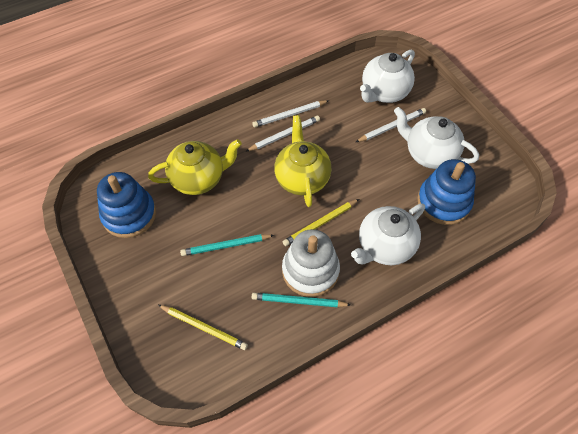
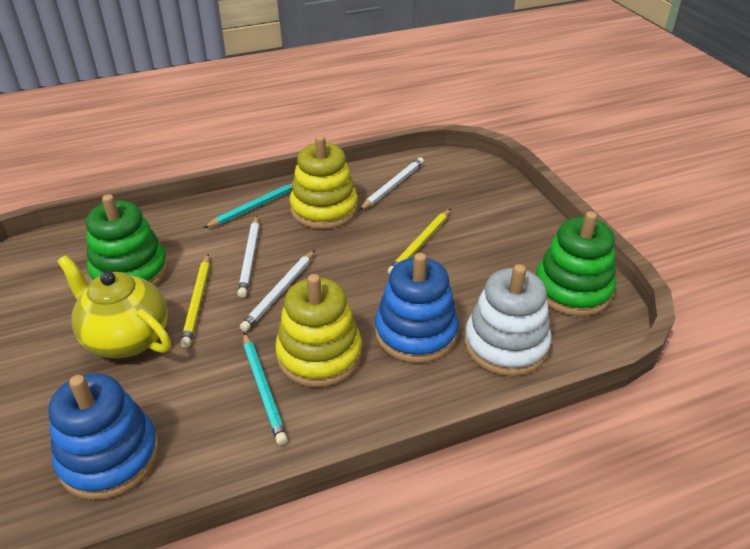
green stacking toy: none = 0 -> [86,194,168,286] [536,211,616,316] = 2
white teapot: [351,204,425,265] [360,50,415,103] [394,107,479,169] = 3 -> none = 0
yellow stacking toy: none = 0 -> [275,274,362,387] [289,135,358,229] = 2
yellow teapot: [148,139,242,195] [274,115,331,207] = 2 -> [57,255,171,358] = 1

